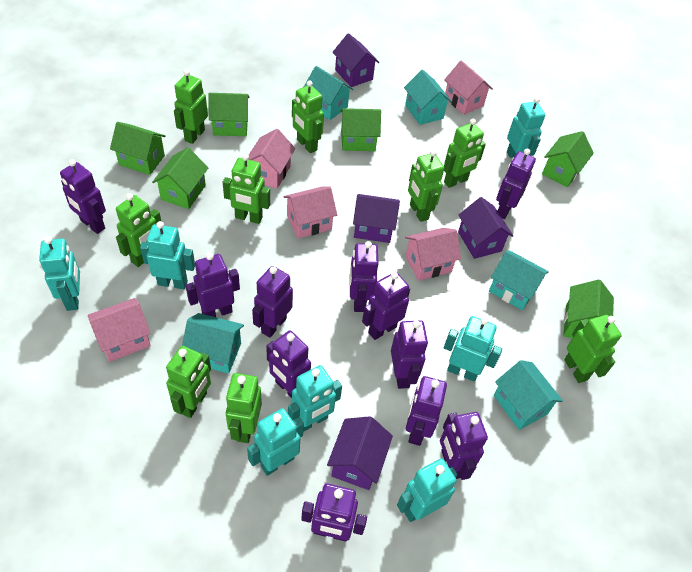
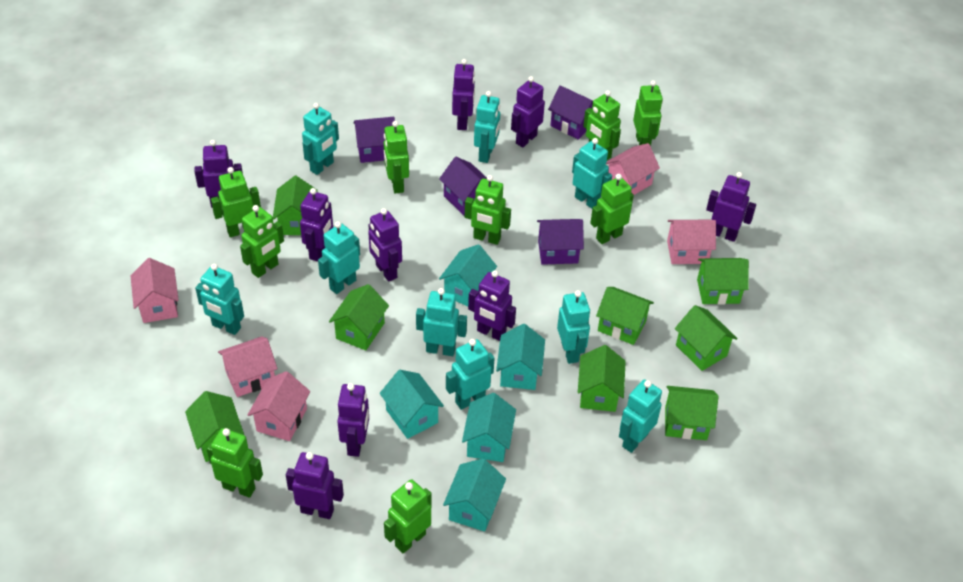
green house: [110,122,166,175] [152,147,208,209] [208,93,249,136] [340,108,381,151] [542,131,594,187] [563,279,614,338] = 6 -> [185,391,244,462] [273,176,318,235] [329,284,389,350] [578,345,626,412] [596,287,654,345] [665,386,718,440] [675,305,738,371] [697,258,749,305] = 8
purple robot: [60,159,106,234] [186,253,240,317] [252,266,293,338] [266,331,311,398] [301,483,367,541] [349,241,379,312] [362,272,410,340] [391,320,428,389] [406,376,447,446] [440,412,488,480] [496,149,536,219] = 11 -> [194,140,243,208] [286,452,344,519] [300,188,333,262] [337,383,369,457] [368,208,402,282] [452,59,475,130] [468,270,516,341] [511,76,545,147] [706,172,756,242] = 9
turquoise robot: [39,237,80,311] [140,221,195,289] [247,408,304,476] [288,365,342,432] [397,458,458,522] [444,316,502,382] [507,97,545,158] = 7 -> [195,264,244,335] [302,103,339,175] [318,221,360,294] [416,288,467,356] [446,339,494,410] [474,91,500,163] [557,290,590,364] [572,138,612,209] [619,380,662,453] = 9

